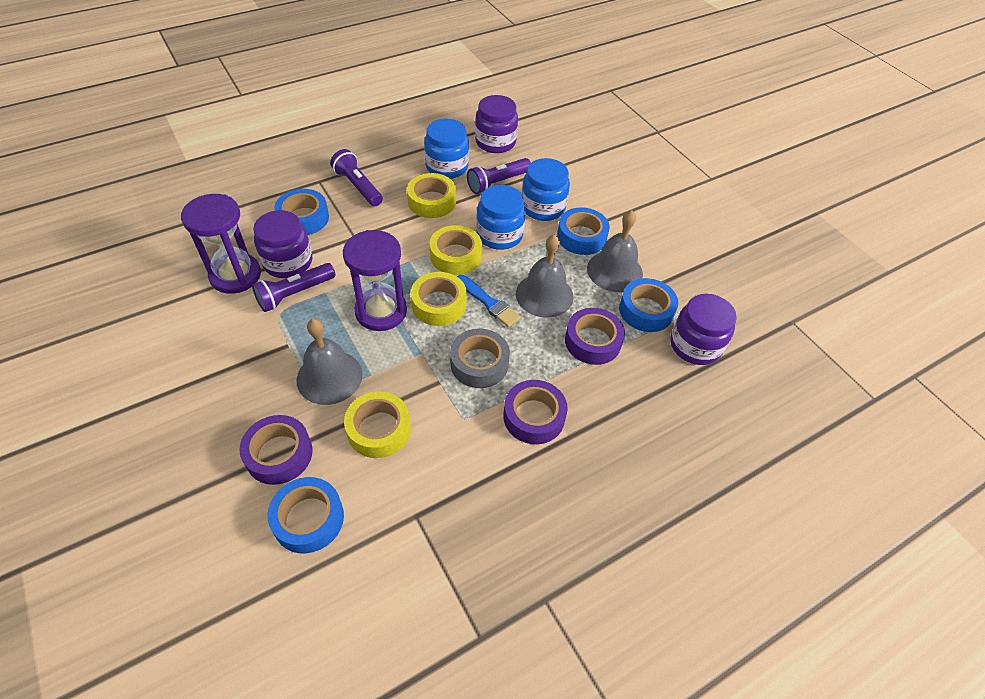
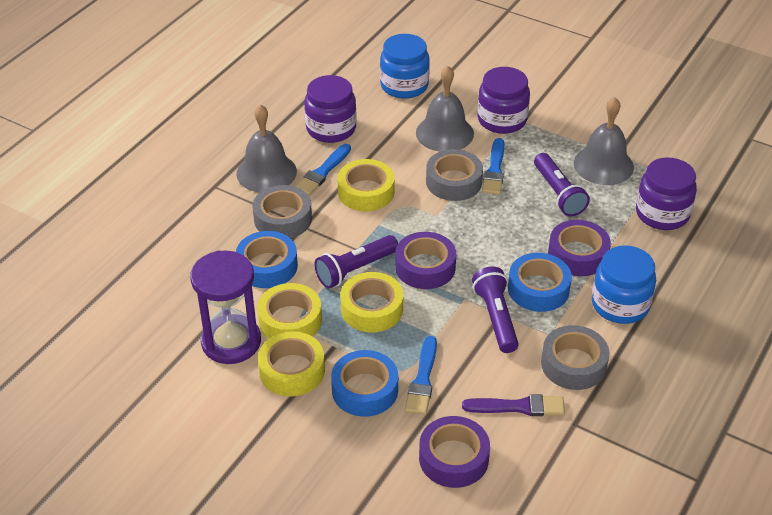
blue brush: [457,275,521,327] = 1 -> [295,144,351,195] [405,336,437,415] [482,138,504,195] = 3
blue jar: [424,119,469,179] [476,185,526,250] [522,158,570,221] = 3 -> [380,34,430,99] [592,245,656,324] = 2
blue tape: [268,477,344,553] [275,189,329,235] [557,207,610,255] [619,278,678,332] = 4 -> [236,231,298,288] [331,350,398,417] [508,253,572,312] = 3
grey tape: [450,329,510,388] = 1 -> [253,185,312,238] [426,149,483,201] [541,325,609,390] = 3
purple brush: none = 0 -> [462,394,565,416] = 1
purple hourglass: [181,194,261,294] [343,230,407,331] = 2 -> [190,251,261,364] = 1

